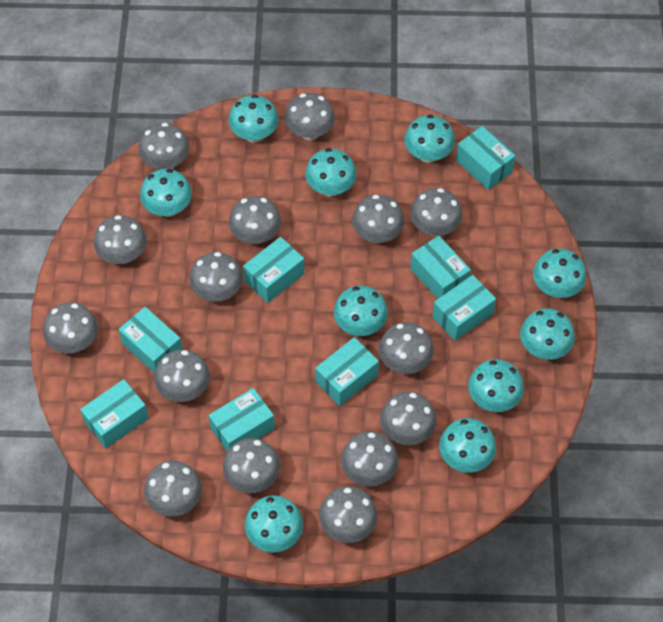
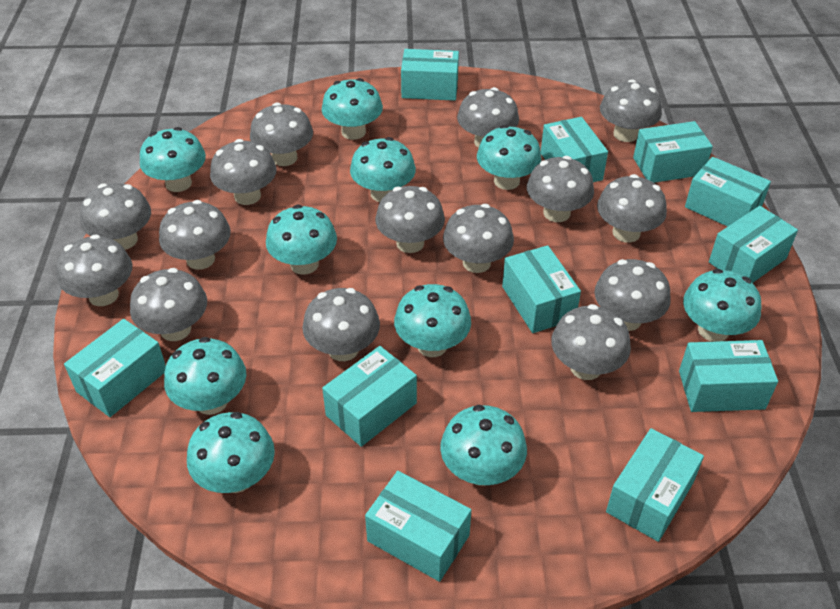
turquoise box: [80,379,149,448] [118,307,182,373] [209,388,275,452] [243,237,305,303] [315,337,379,406] [410,236,471,299] [432,275,496,341] [456,126,515,190] = 8 -> [64,319,166,417] [322,346,417,447] [365,471,471,582] [401,49,459,101] [502,245,581,333] [541,117,608,182] [606,428,704,542] [633,121,713,183] [679,340,778,412] [685,157,771,227] [709,206,798,283] = 11

